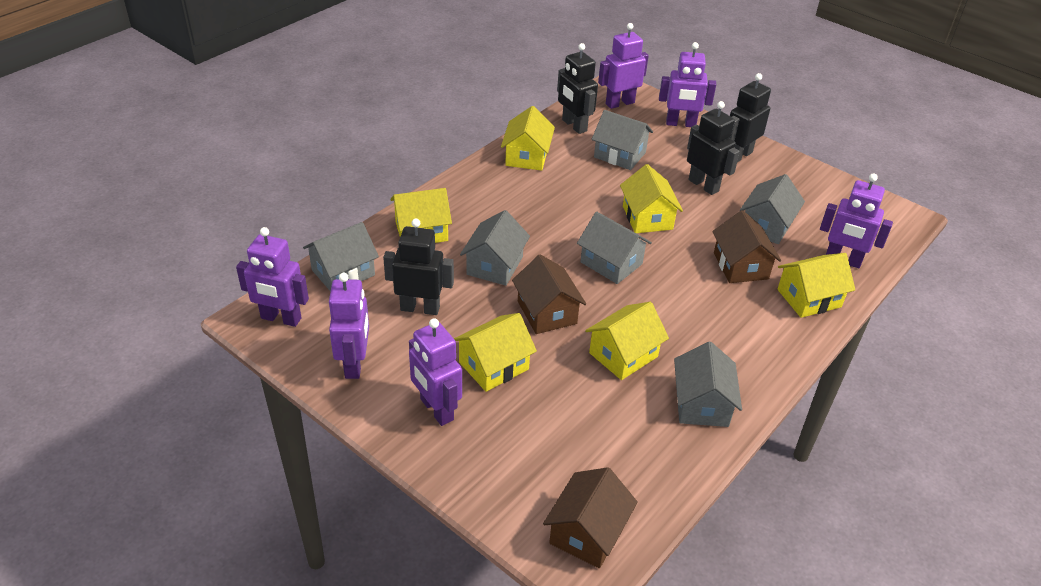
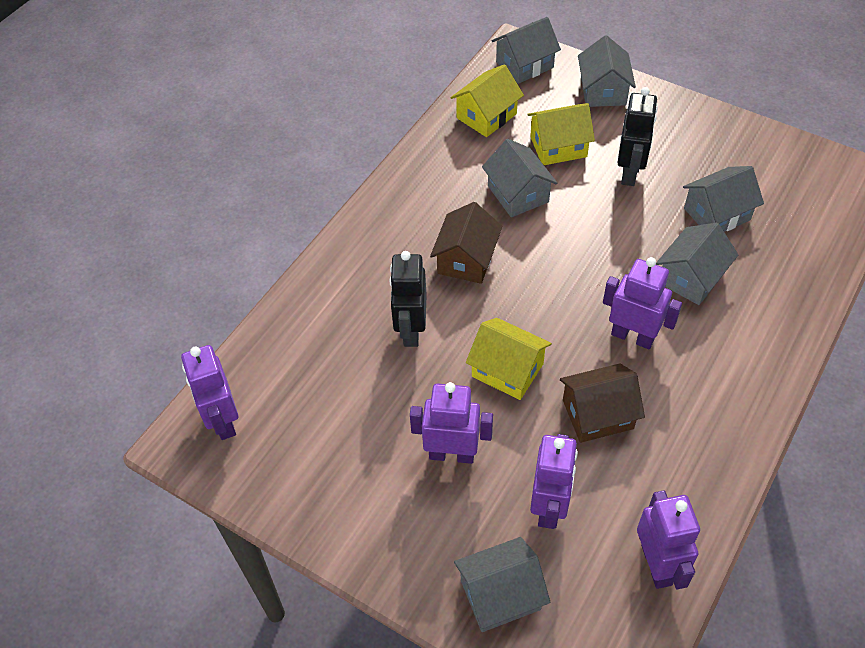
black robot: [383,218,454,315] [557,43,598,134] [687,101,740,195] [729,73,771,163] = 4 -> [389,251,427,347] [617,87,658,186] = 2
brown house: [512,254,586,334] [543,467,638,568] [712,210,781,283] = 3 -> [430,202,502,284] [560,363,645,443] = 2
purple robot: [236,227,309,327] [329,273,369,379] [409,318,462,426] [598,23,649,109] [659,42,716,127] [820,173,893,268] = 6 -> [181,345,239,440] [410,382,493,464] [530,434,578,529] [603,257,682,349] [637,490,700,589] = 5
yellow house: [390,188,452,243] [454,313,537,392] [501,106,555,171] [585,302,669,380] [620,164,683,233] [777,253,855,318] = 6 -> [451,64,524,137] [466,318,552,400] [527,103,595,165] = 3

